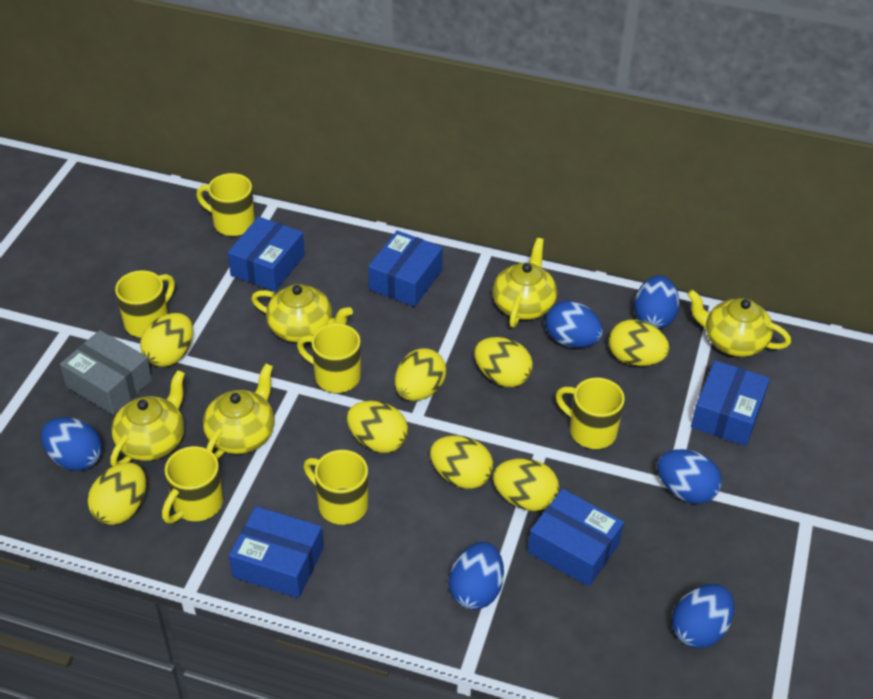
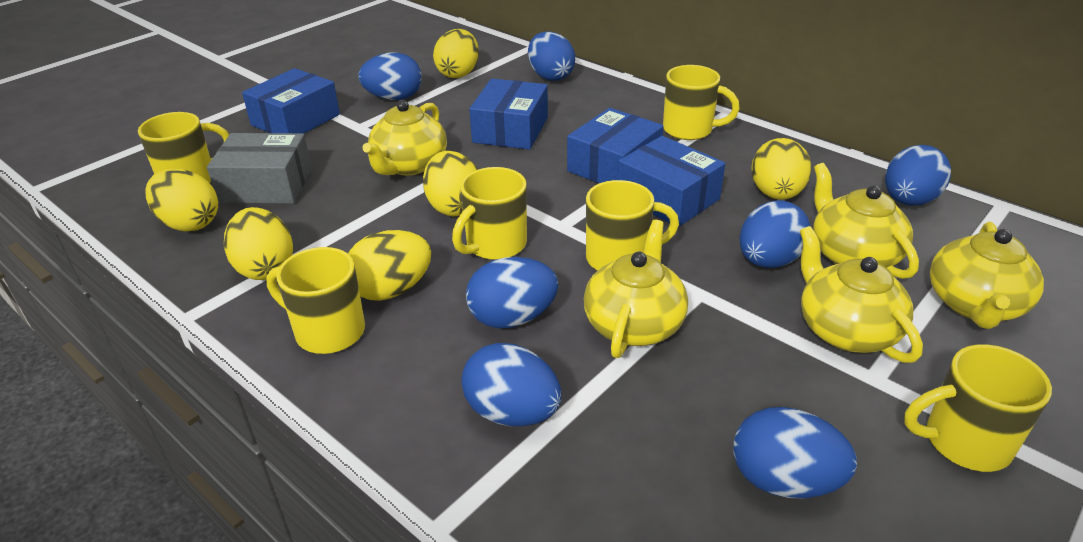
blue box: [228,217,305,292] [229,506,324,598] [368,231,443,307] [528,489,624,587] [691,360,770,446] = 5 -> [242,68,340,134] [469,79,548,150] [567,108,664,183] [618,136,725,227] = 4
blue egg: [41,417,103,471] [449,542,504,610] [545,301,603,348] [634,275,680,329] [657,449,722,504] [672,584,734,649] = 6 -> [358,53,422,100] [462,343,561,426] [466,257,558,328] [528,31,575,81] [733,407,857,498] [739,200,810,268] [885,145,951,206] = 7
yellow egg: [88,462,146,525] [140,313,193,367] [347,401,408,453] [395,348,446,401] [430,435,493,489] [474,337,533,387] [493,458,559,511] [609,320,670,366] = 8 -> [146,169,218,232] [224,207,293,280] [348,230,431,301] [423,151,478,217] [433,29,479,78] [751,138,811,200] = 6

